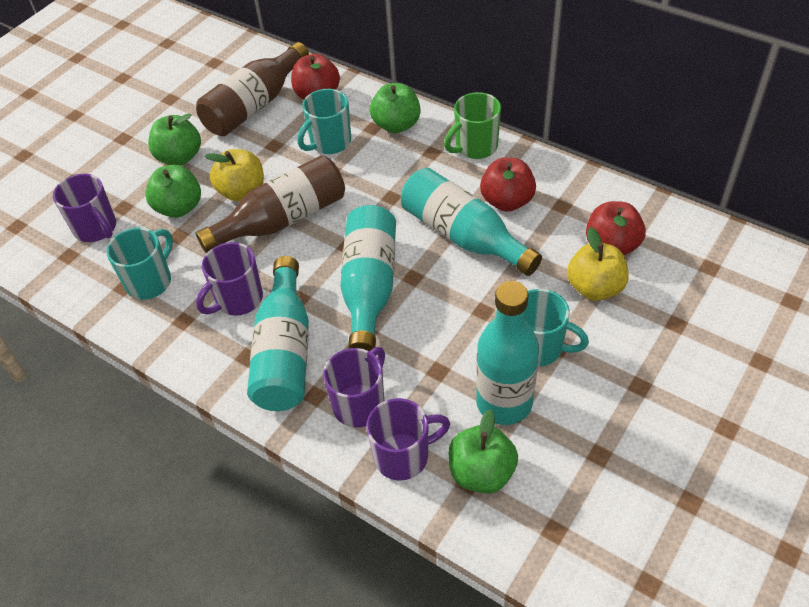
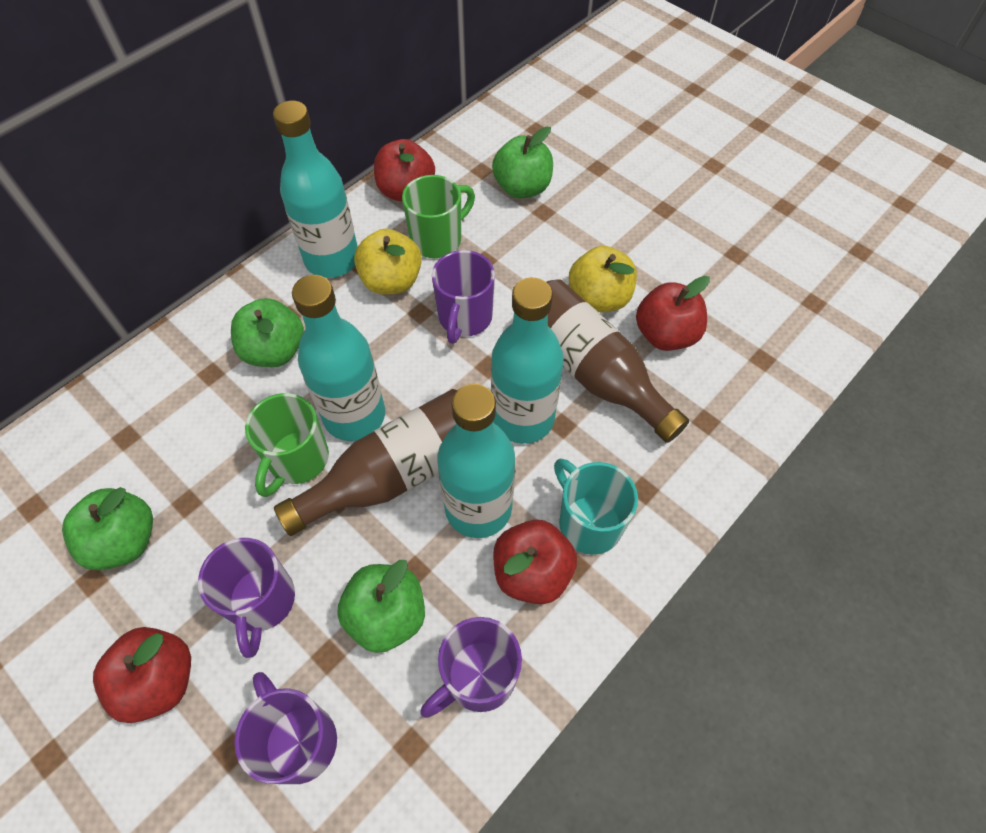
green mug: [444,92,501,159] = 1 -> [245,393,329,497] [402,175,475,258] = 2
red apple: [291,54,340,100] [480,158,536,212] [586,201,646,255] = 3 -> [93,627,191,723] [374,139,435,201] [493,520,577,604] [636,276,710,351] = 4
turquoise mug: [106,228,173,300] [297,89,351,154] [525,289,589,366] = 3 -> [554,459,638,555] = 1

